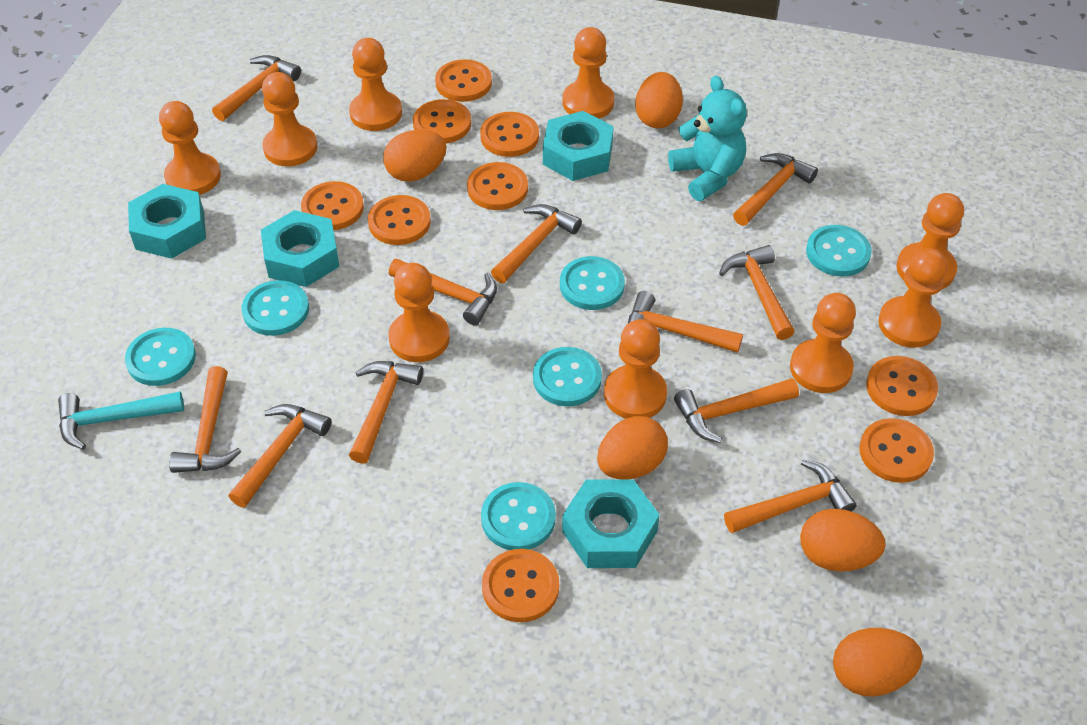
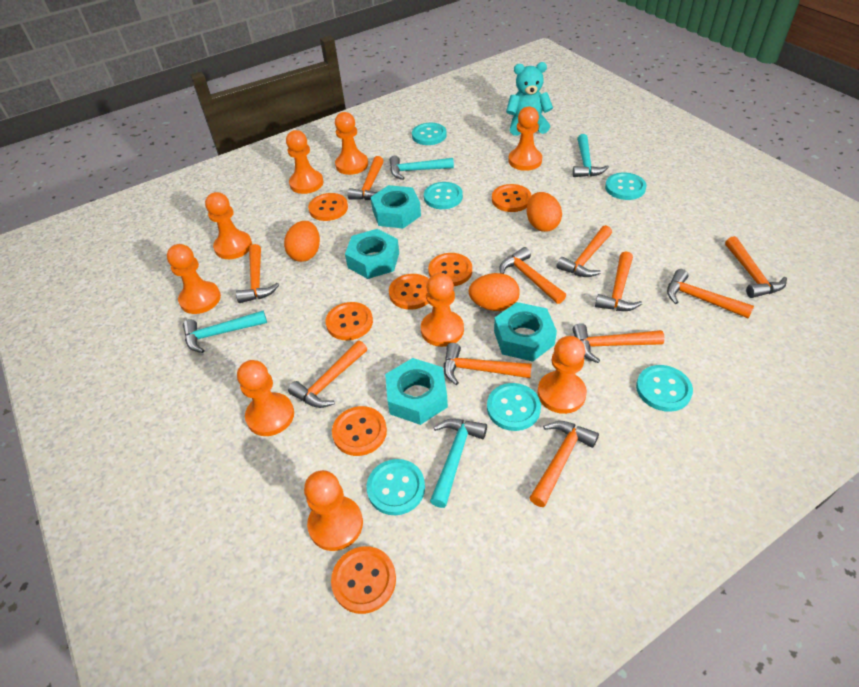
orange button: [301,181,364,230] [368,195,431,245] [413,99,471,143] [435,59,492,102] [467,162,528,210] [480,112,539,157] [482,549,559,622] [859,418,934,483] [866,356,938,416] = 9 -> [308,193,348,221] [326,302,373,340] [331,546,396,614] [332,406,387,456] [389,274,429,310] [428,253,472,286] [492,184,532,212] = 7
orange egg: [383,130,447,182] [597,416,668,479] [635,72,683,128] [800,509,886,571] [833,628,923,697] = 5 -> [284,221,320,262] [469,273,520,311] [527,192,562,232] = 3
turquoise hammer: [58,391,184,450] = 1 -> [183,310,267,353] [389,156,454,180] [430,419,487,508] [573,134,609,177] = 4

